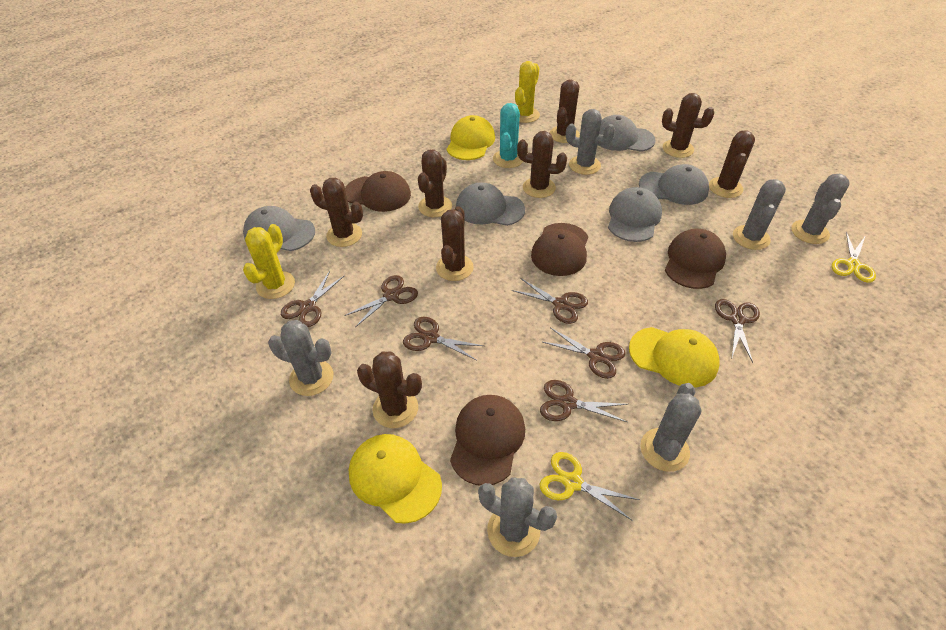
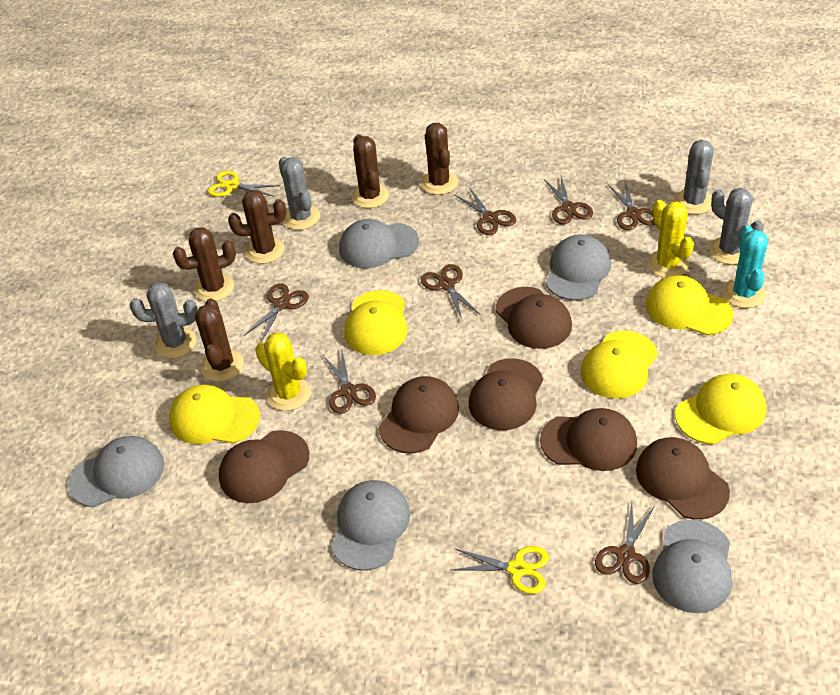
brown cactus: [310,178,363,247] [357,351,422,428] [418,150,452,217] [436,206,474,281] [517,131,567,198] [549,80,580,143] [662,93,714,158] [709,130,755,198] = 8 -> [173,227,236,301] [195,298,244,382] [228,190,286,264] [351,134,389,208] [421,123,458,195] = 5
brown cap: [345,171,411,212] [450,395,525,486] [531,223,588,276] [665,229,726,289] = 4 -> [219,430,309,503] [379,376,459,454] [469,358,543,430] [496,287,572,349] [540,408,637,471] [636,437,730,519] = 6
grey cactus: [268,320,333,396] [478,477,557,557] [566,109,615,175] [640,383,702,472] [733,179,786,250] [791,174,850,244] = 6 -> [130,282,198,358] [278,157,320,230] [674,140,714,214] [709,188,764,265] = 4
yellow cap: [349,434,442,524] [447,115,495,160] [629,327,720,387] = 3 -> [169,385,260,444] [344,290,408,355] [581,330,658,399] [645,275,734,335] [675,374,766,444] = 5

